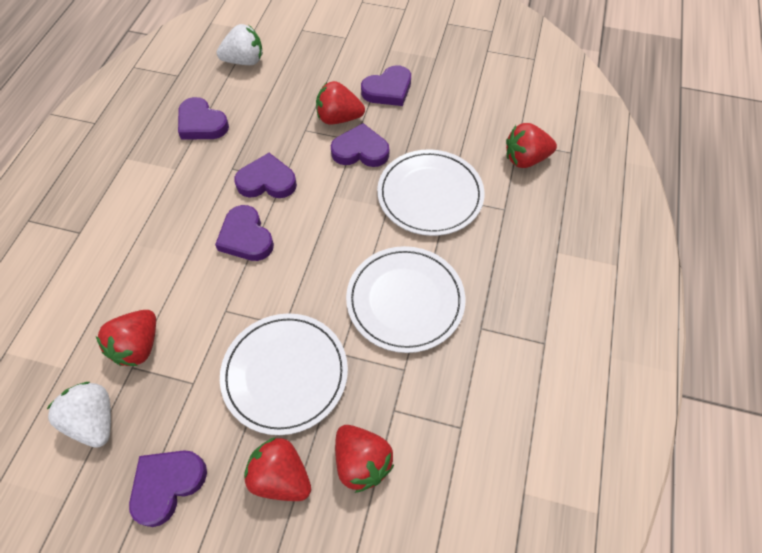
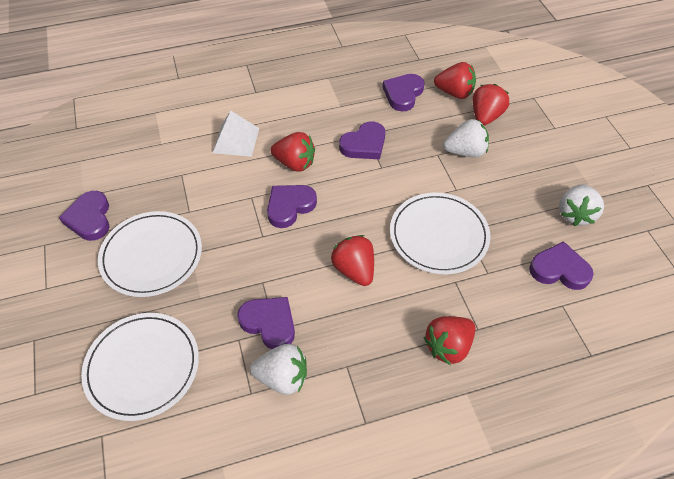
white pyramid: none = 0 -> [213,111,259,157] = 1
white strawberry: [46,382,111,448] [217,24,262,65] = 2 -> [250,344,307,395] [443,119,489,158] [559,184,604,226] = 3

